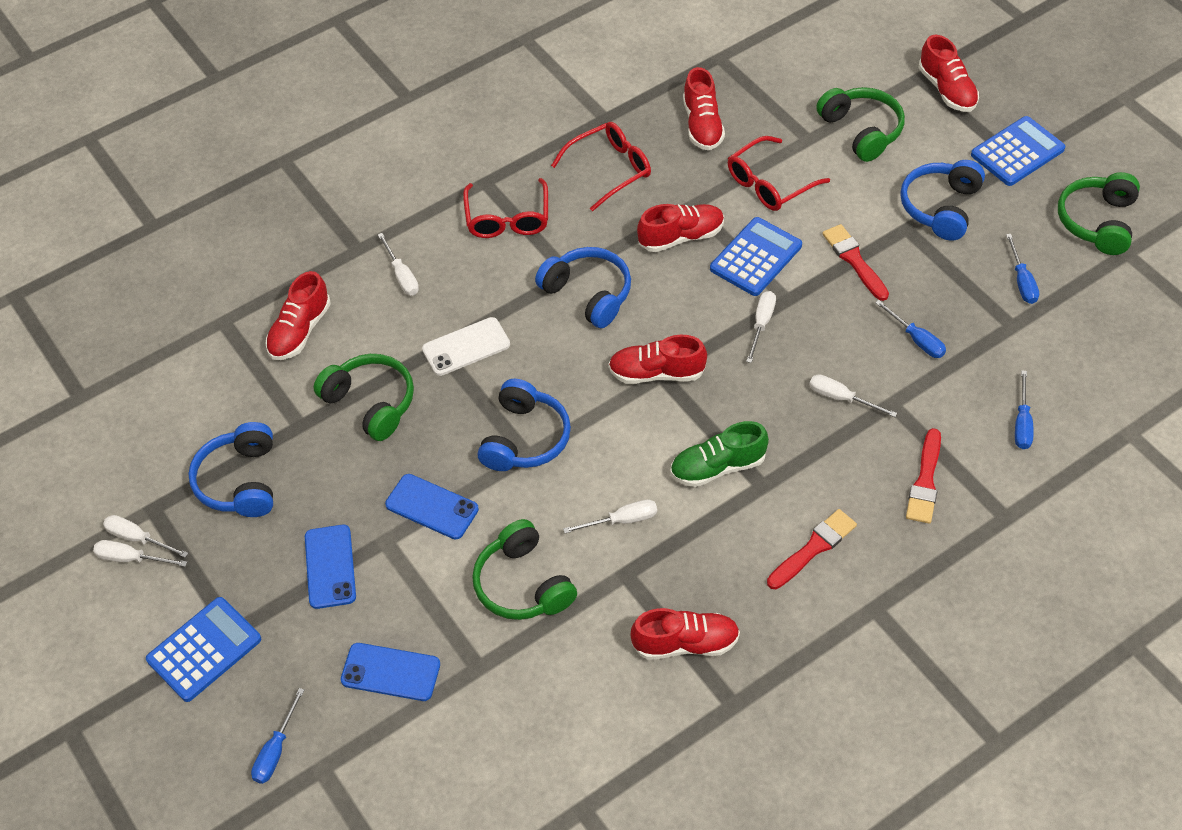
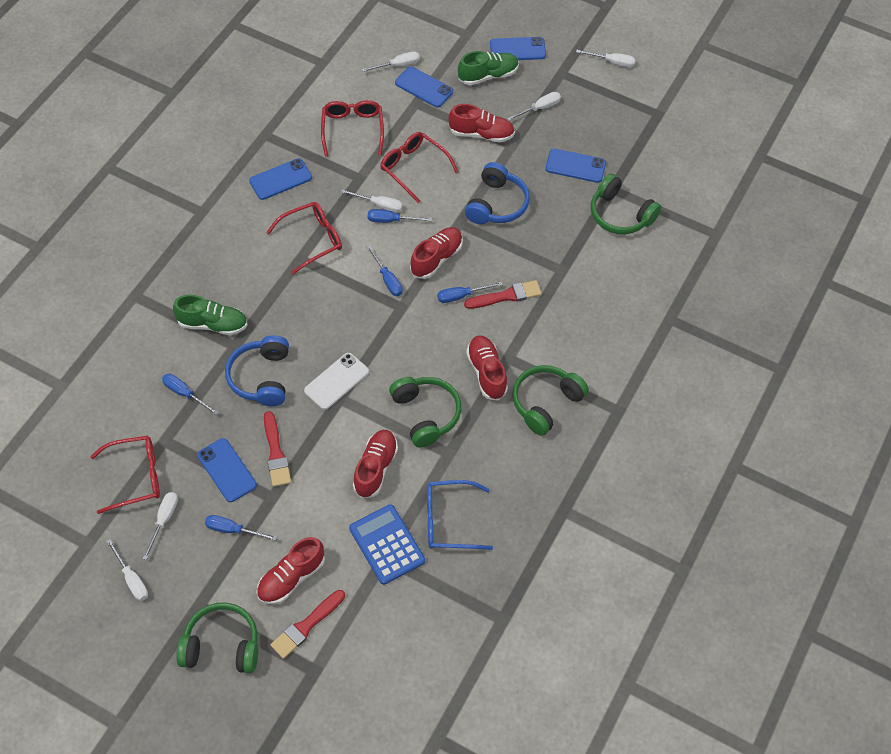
blue calculator: [146,597,261,702] [710,217,802,296] [971,116,1066,186] = 3 -> [349,504,425,585] = 1
blue glasses: none = 0 -> [427,480,493,550] = 1
blue headphones: [188,422,273,517] [478,379,571,471] [535,247,631,328] [900,160,985,240] = 4 -> [225,335,289,406] [465,162,530,224] = 2
blue phone: [305,525,356,609] [341,643,440,701] [385,474,479,539] = 3 -> [197,438,257,502] [249,158,312,200] [395,66,453,107] [490,37,546,60] [545,149,606,183] = 5
blue screwdriver: [251,688,305,784] [875,300,946,358] [1006,234,1039,304] [1015,370,1034,449] = 4 -> [162,374,219,415] [205,515,277,541] [367,245,403,296] [368,209,432,223] [437,282,502,303] = 5
green shoe: [670,421,769,487] = 1 -> [173,295,248,335] [458,51,519,85] = 2
red glasses: [463,178,548,238] [551,122,651,211] [728,136,830,211] = 3 -> [90,436,160,514] [266,202,342,275] [321,100,384,157] [380,132,459,203] = 4
red shoe: [265,271,331,360] [608,335,707,384] [630,608,740,660] [637,204,724,252] [683,67,725,151] [919,35,979,112] = 6 -> [256,537,325,604] [353,430,398,499] [410,227,463,279] [449,104,515,143] [466,335,508,400] = 5

